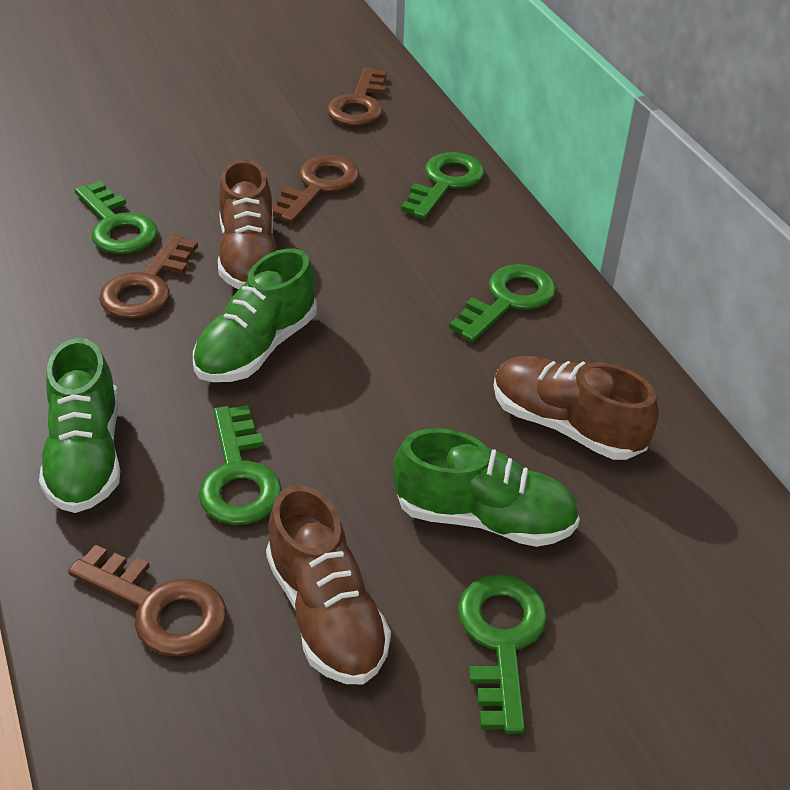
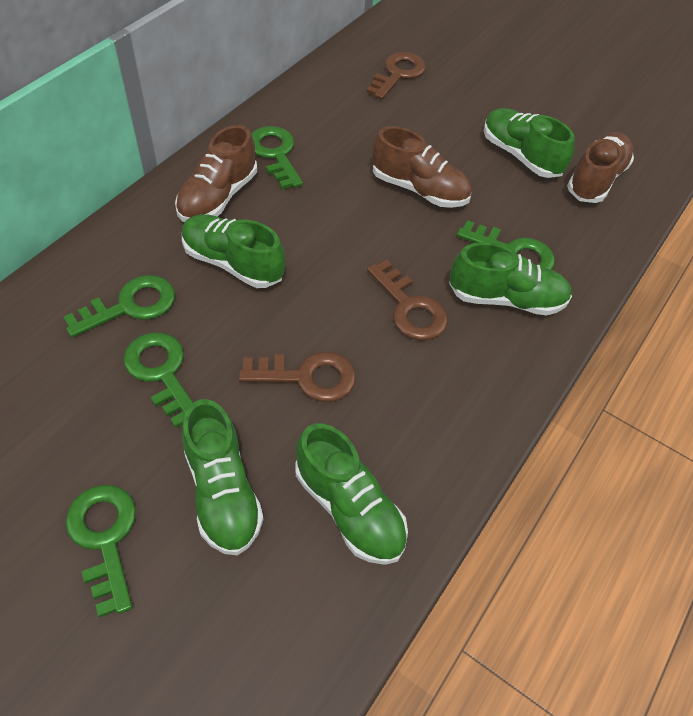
brown key: [68,545,227,657] [99,235,198,319] [272,155,359,223] [327,67,387,126] = 4 -> [239,352,356,402] [366,52,426,100] [367,260,448,340] = 3
green shoe: [39,338,120,513] [193,248,317,382] [393,428,580,547] = 3 -> [182,214,285,288] [182,399,264,555] [295,423,408,565] [449,242,572,316] [484,108,575,178] = 5

